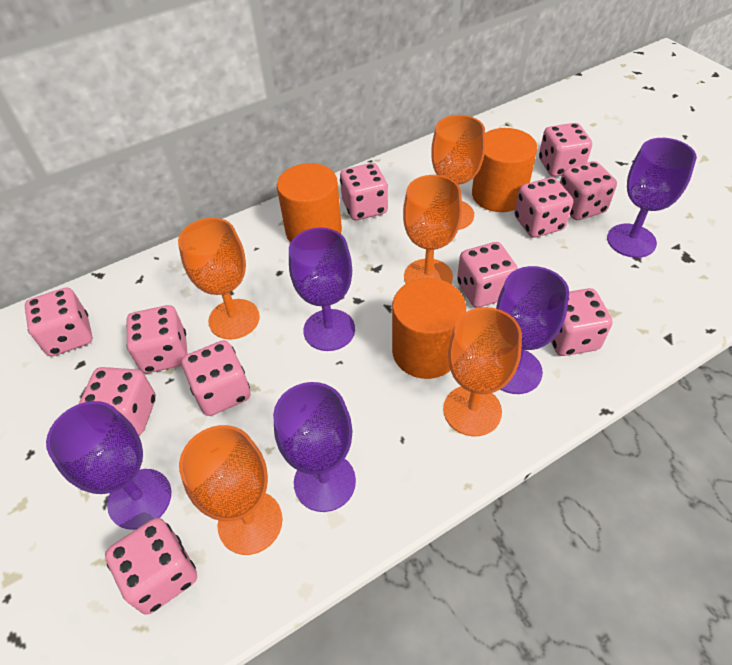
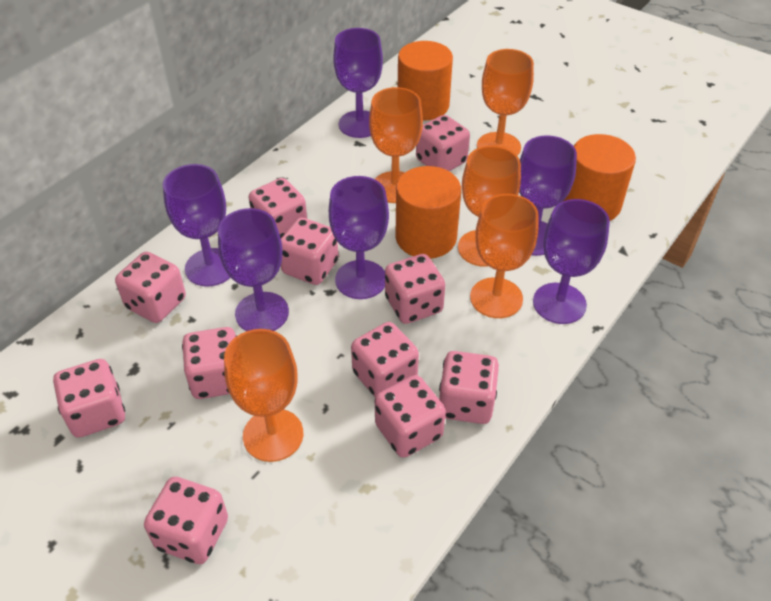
purple goblet: [46,401,171,530] [273,382,356,512] [289,227,355,351] [496,266,569,394] [607,138,697,258] = 5 -> [163,164,231,286] [218,208,289,331] [329,176,389,299] [333,28,383,138] [519,135,577,256] [533,199,610,324] = 6

